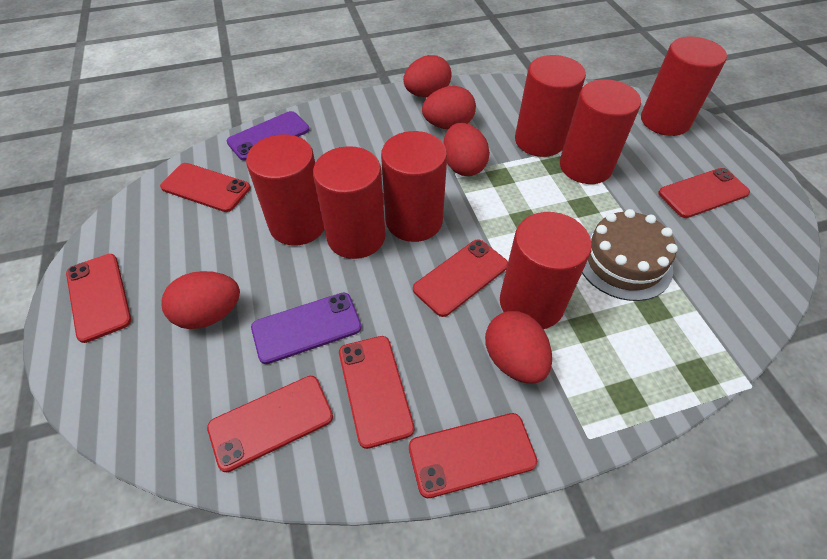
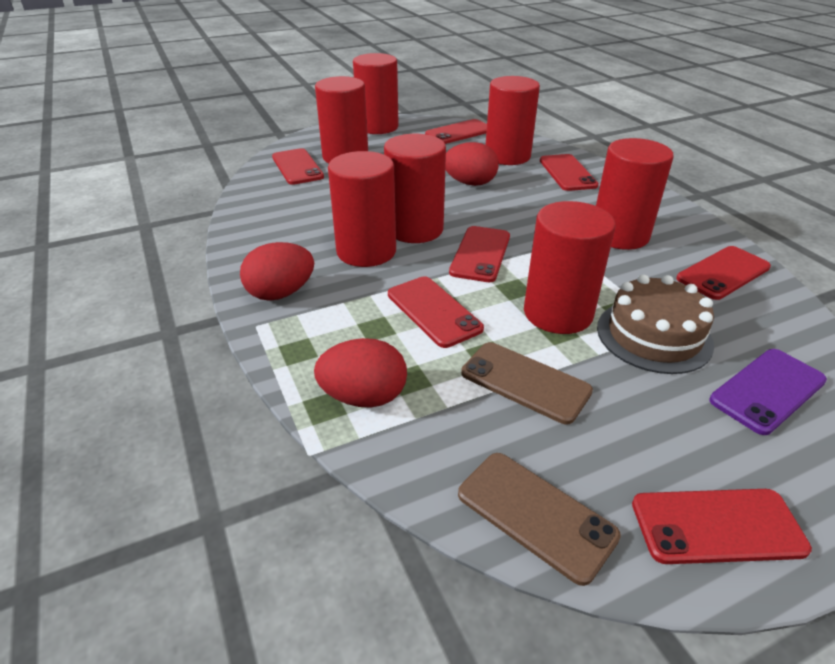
brown phone: none = 0 -> [458,453,621,586] [461,342,593,424] = 2
purple phone: [227,111,310,160] [251,292,362,364] = 2 -> [709,349,827,435] = 1
red egg: [162,271,240,329] [403,55,452,97] [422,86,476,129] [443,123,490,176] [485,311,552,384] = 5 -> [240,242,314,301] [314,338,407,407] [445,142,499,186] = 3

